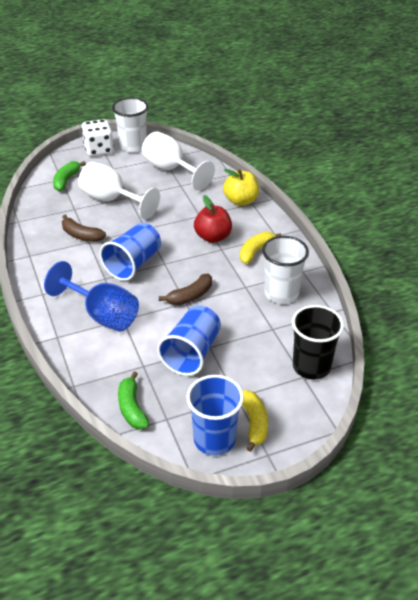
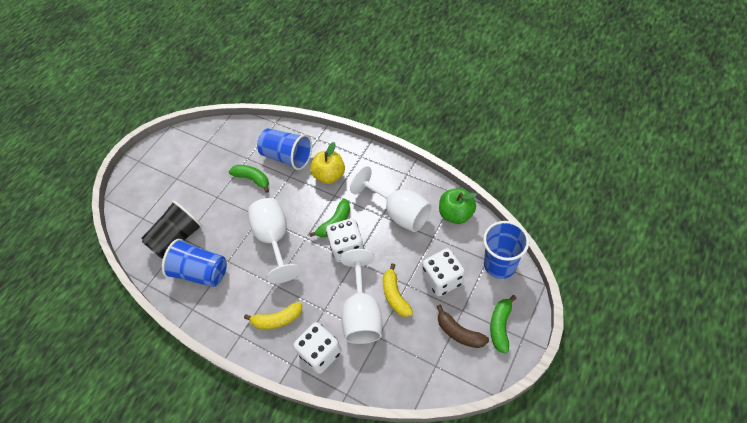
blue goblet: [44,261,139,331] = 1 -> none = 0
brown banana: [62,215,106,242] [159,274,212,305] = 2 -> [437,305,489,348] = 1
green apple: none = 0 -> [439,188,477,224] = 1
green banana: [53,161,86,191] [118,371,149,429] = 2 -> [229,165,269,193] [309,199,350,237] [490,295,517,354] = 3
red apple: [194,195,232,243] = 1 -> none = 0
white cup: [112,98,148,152] [262,236,309,304] = 2 -> none = 0
white dice: [81,119,114,156] = 1 -> [293,322,342,374] [326,218,364,262] [422,248,465,296] = 3
white goblet: [78,162,160,219] [142,131,215,190] = 2 -> [248,198,301,284] [340,249,382,344] [350,166,432,232] = 3

